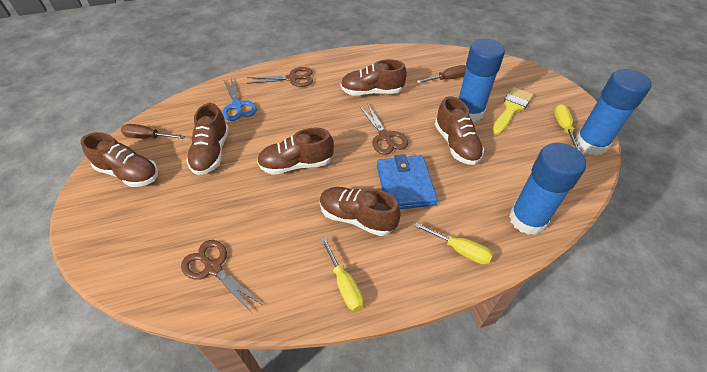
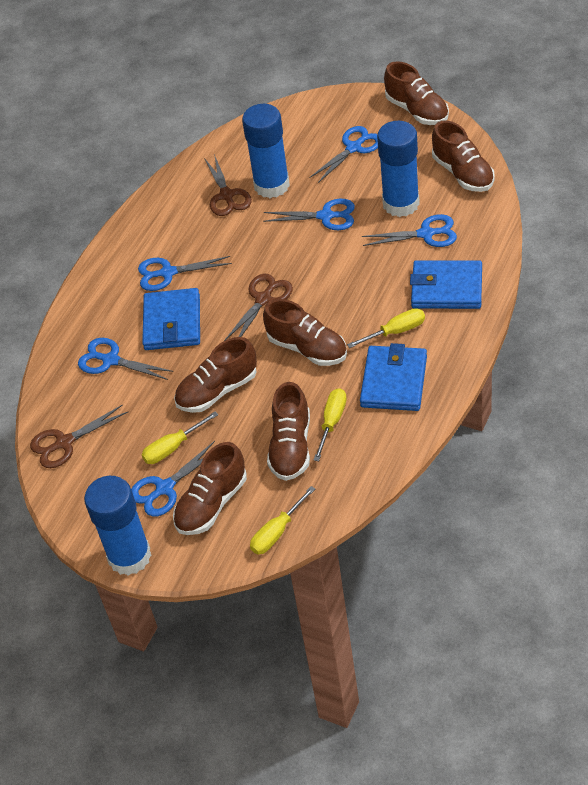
blue scissors: [223,78,257,121] = 1 -> [78,338,173,380] [131,441,215,517] [138,256,232,291] [263,199,355,230] [309,126,378,183] [362,214,457,247] = 6
blue wallet: [377,154,438,209] = 1 -> [142,288,200,350] [360,343,427,411] [410,260,482,309] = 3
brown screwdriver: [121,124,185,139] [417,65,467,83] = 2 -> none = 0
yellow brush: [492,87,533,135] = 1 -> none = 0
yellow screwdriver: [321,237,363,311] [414,222,493,265] [554,104,581,152] = 3 -> [142,412,218,464] [250,486,315,555] [314,388,347,461] [347,308,425,348] = 4

